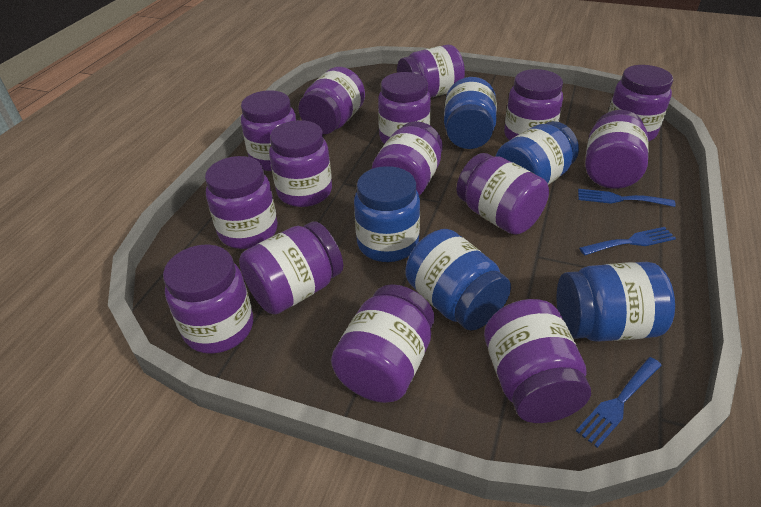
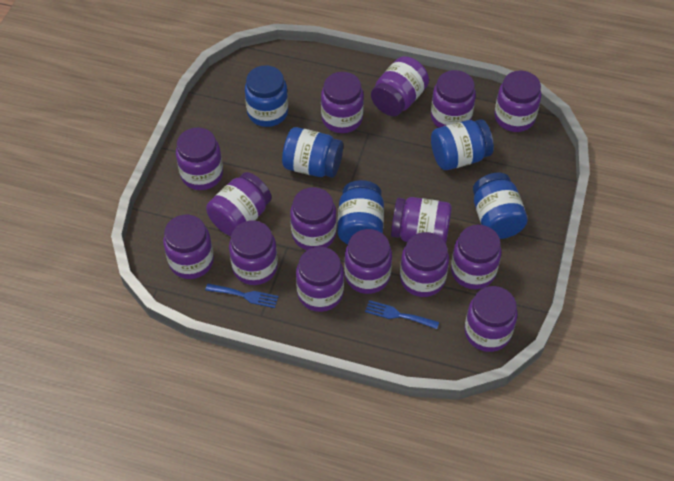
blue fork: [576,357,662,448] [578,189,675,207] [579,227,676,255] = 3 -> [205,284,279,308] [365,300,439,329] = 2

